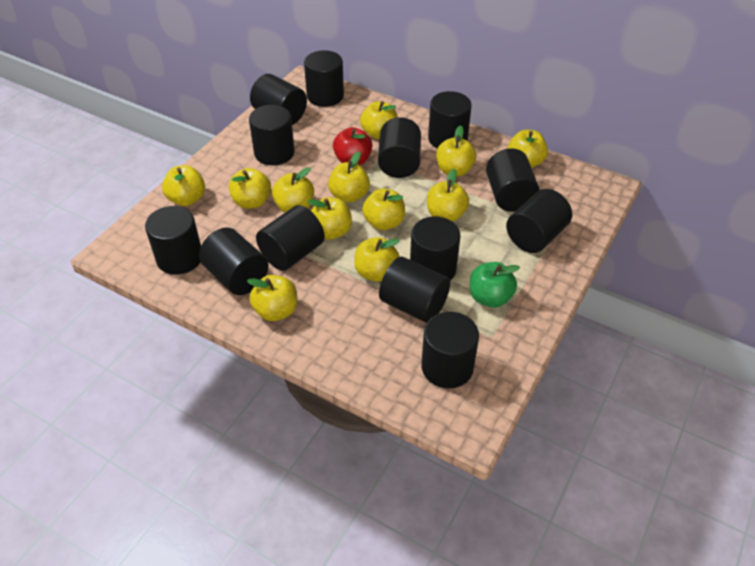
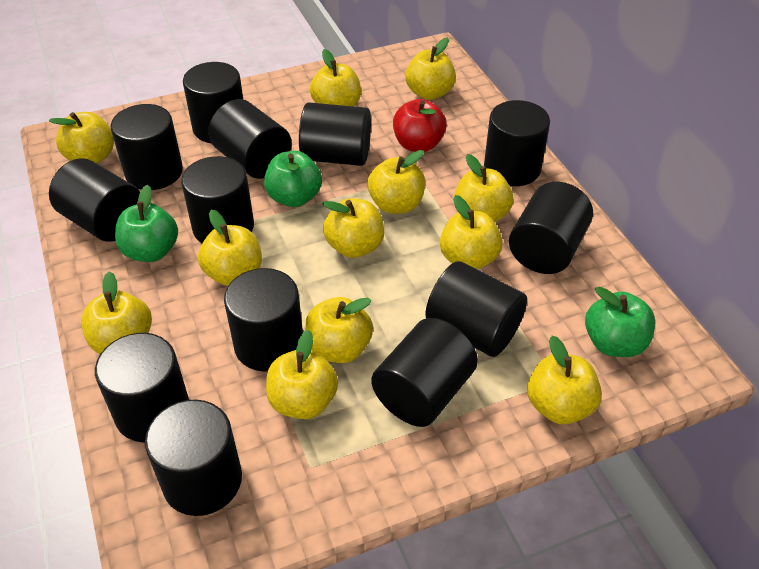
green apple: [470,262,520,308] = 1 -> [115,185,178,262] [264,151,322,207] [585,287,656,357] = 3

